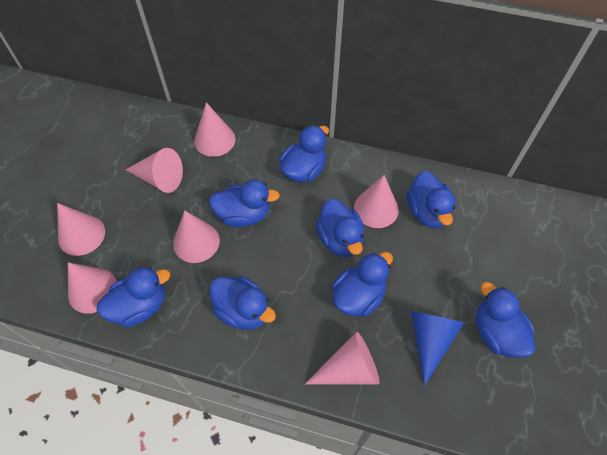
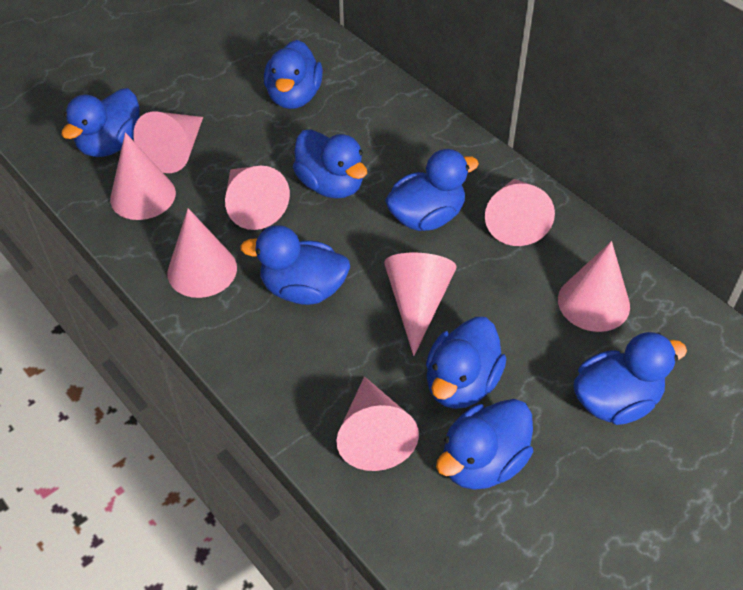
blue cone: [411,311,464,386] = 1 -> none = 0
pink cone: [57,203,105,256] [68,262,117,314] [125,148,183,193] [173,210,220,263] [194,102,236,157] [305,332,380,385] [354,175,399,228] = 7 -> [110,133,176,220] [133,111,203,173] [167,208,237,298] [225,166,290,230] [336,376,419,471] [384,253,457,356] [485,179,555,246] [558,241,630,332] = 8

